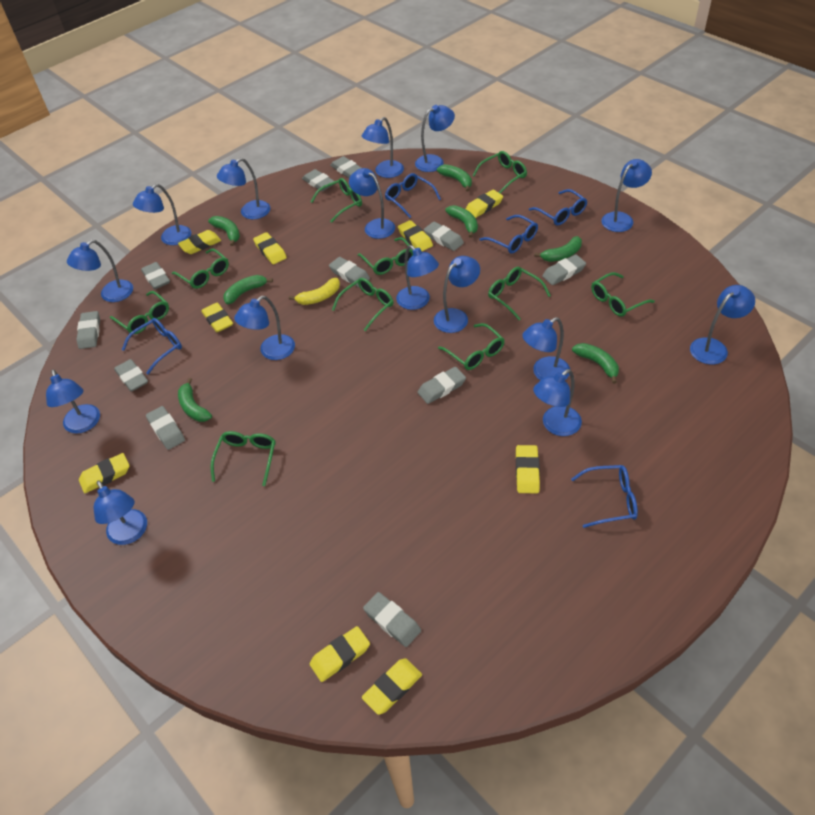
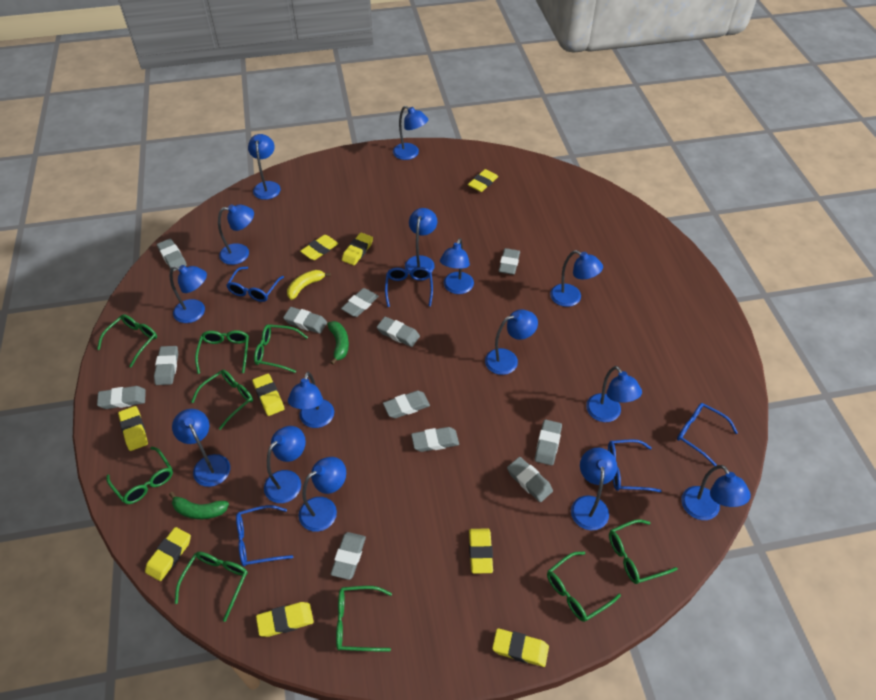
green banana: [178,378,212,422] [208,216,240,246] [223,275,273,304] [437,164,472,192] [445,205,478,238] [534,236,582,262] [572,343,619,384] = 7 -> [169,492,229,519] [327,321,349,365] = 2
green glasses: [110,291,169,334] [172,249,229,289] [211,431,275,486] [311,178,362,223] [332,278,393,331] [358,237,413,275] [438,323,505,370] [472,151,527,194] [488,267,551,320] [591,272,655,317] = 10 -> [97,314,157,367] [106,447,173,504] [175,552,248,622] [191,370,253,430] [195,330,249,374] [254,324,308,373] [336,586,392,651] [547,552,621,622] [609,519,678,584] = 9
grey eraser: [77,311,100,349] [114,359,148,392] [141,262,170,289] [146,406,185,450] [302,169,334,192] [329,257,370,287] [330,156,361,178] [363,592,421,647] [418,367,466,404] [424,222,464,251] [542,254,586,285] = 11 -> [97,386,146,409] [154,346,178,385] [157,239,187,271] [283,307,327,334] [331,532,366,580] [341,288,379,317] [377,317,420,347] [383,391,430,418] [411,427,459,452] [499,248,520,275] [507,457,553,502] [535,420,562,466] = 12

